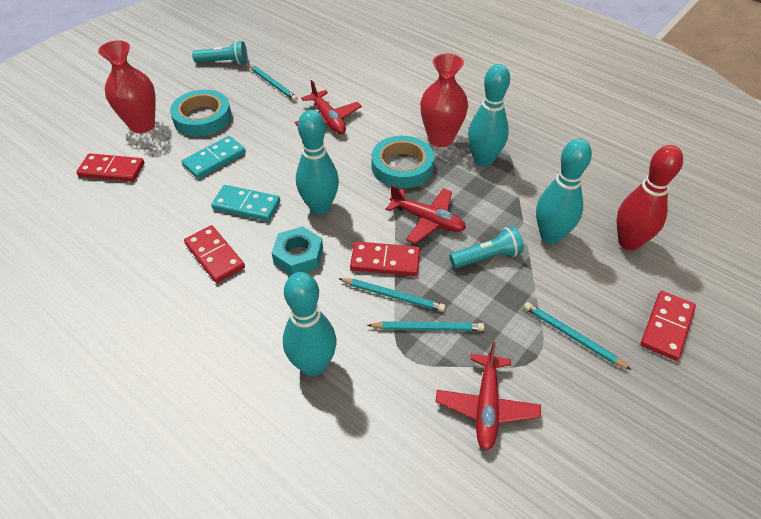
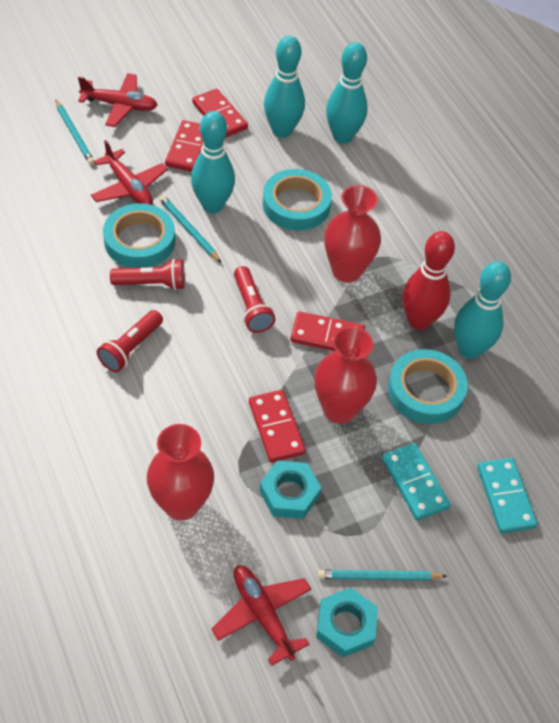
red flashlight: none = 0 -> [97,310,163,372] [110,259,185,290] [234,266,275,333] = 3
red vase: [98,40,156,133] [420,53,468,147] = 2 -> [147,424,214,521] [315,327,377,424] [325,185,381,283] = 3
turquoise flashlight: [192,41,247,65] [449,226,524,268] = 2 -> none = 0
turquoise nut: [272,226,323,275] = 1 -> [259,461,321,519] [316,588,378,657] = 2
turquoise pencil: [248,64,298,101] [338,278,445,312] [367,321,484,331] [524,302,631,370] = 4 -> [55,99,95,165] [159,195,222,263] [318,570,447,581] = 3
turquoise tape: [170,90,232,136] [371,136,434,188] = 2 -> [103,203,175,268] [263,169,332,231] [388,349,468,424] = 3

